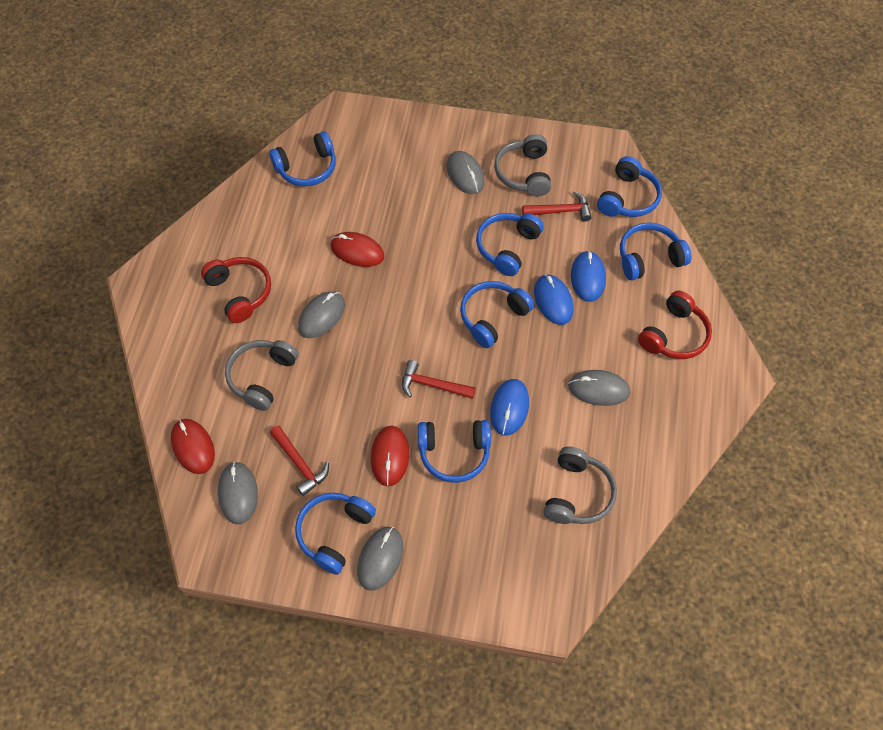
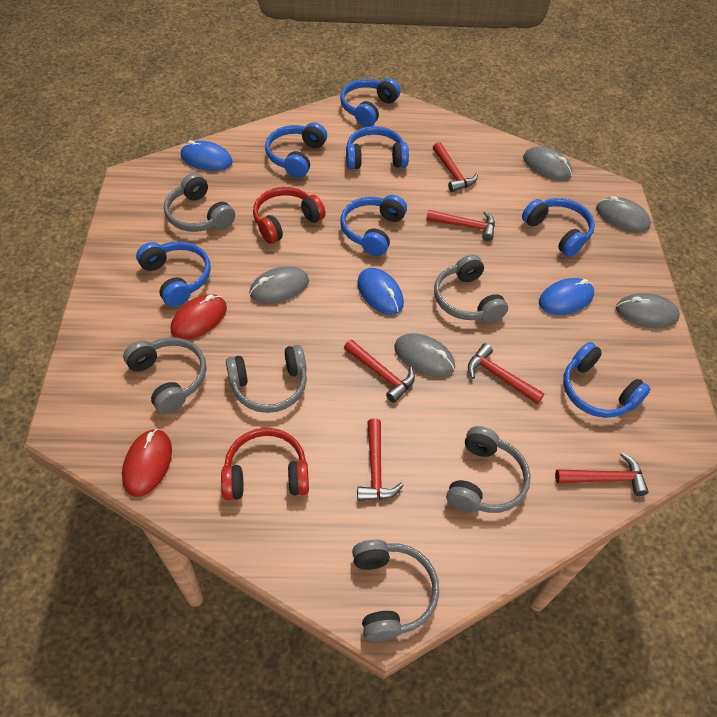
grey headphones: [225,340,299,411] [494,134,551,197] [543,447,617,524] = 3 -> [123,337,206,414] [164,173,235,232] [226,345,307,413] [352,540,439,642] [434,255,508,323] [446,426,531,513] = 6
red hammer: [270,425,329,496] [402,360,476,399] [522,191,592,222] = 3 -> [344,339,415,403] [357,418,404,501] [426,210,495,241] [433,142,478,192] [468,343,544,404] [555,452,649,496] = 6
red mouse: [171,419,215,474] [331,232,384,267] [371,426,409,486] = 3 -> [122,429,172,497] [171,294,227,340] = 2

